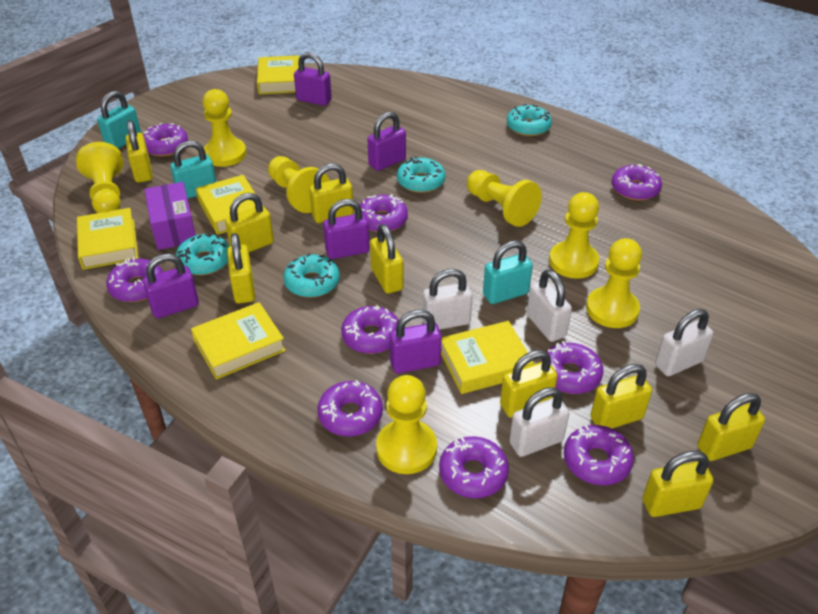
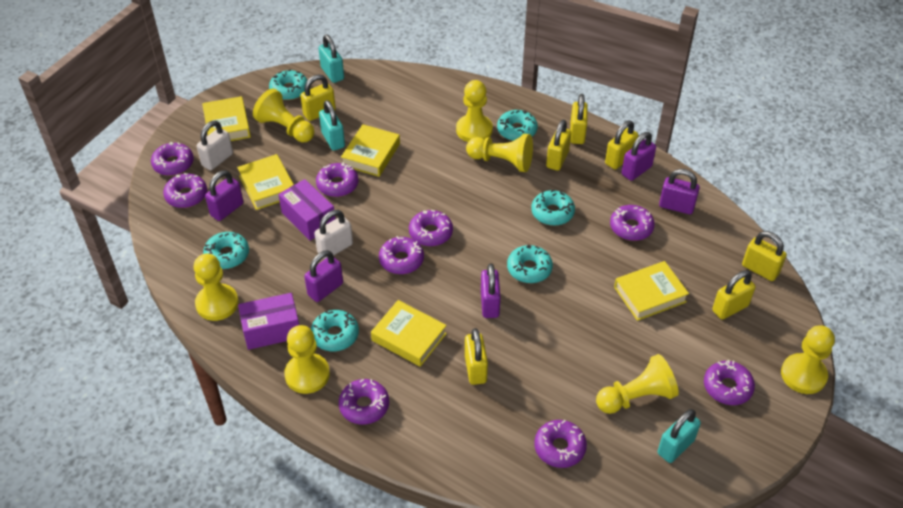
purple box: [144,182,196,250] = 1 -> [238,293,299,350] [278,179,335,241] = 2
turquoise donut: [176,233,230,275] [283,253,340,298] [397,156,446,193] [507,104,552,136] = 4 -> [203,232,249,269] [269,69,308,100] [311,310,359,351] [497,110,538,141] [507,245,553,283] [531,189,575,226] = 6
white padlock: [422,269,473,330] [509,387,569,457] [527,269,572,342] [655,309,713,376] = 4 -> [197,121,233,170] [314,210,353,259] = 2
yellow padlock: [126,120,152,183] [225,193,274,252] [227,233,255,304] [309,164,354,223] [370,224,404,294] [500,350,558,418] [590,364,652,429] [642,451,713,517] [697,393,765,461] = 9 -> [300,75,336,121] [465,328,488,385] [546,120,571,171] [570,94,588,144] [605,121,639,169] [712,270,756,320] [742,231,787,281] = 7

